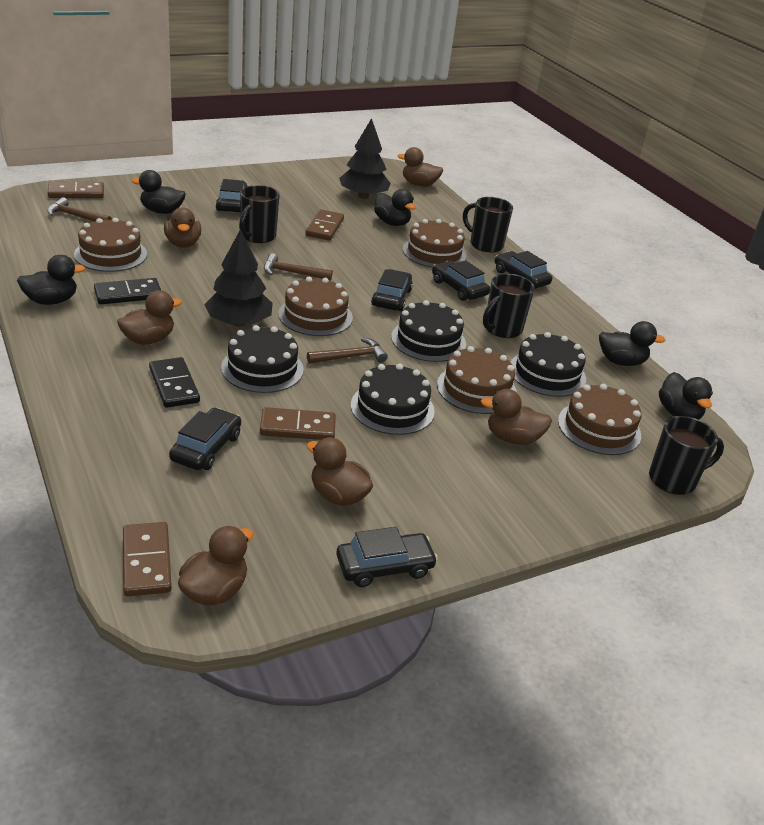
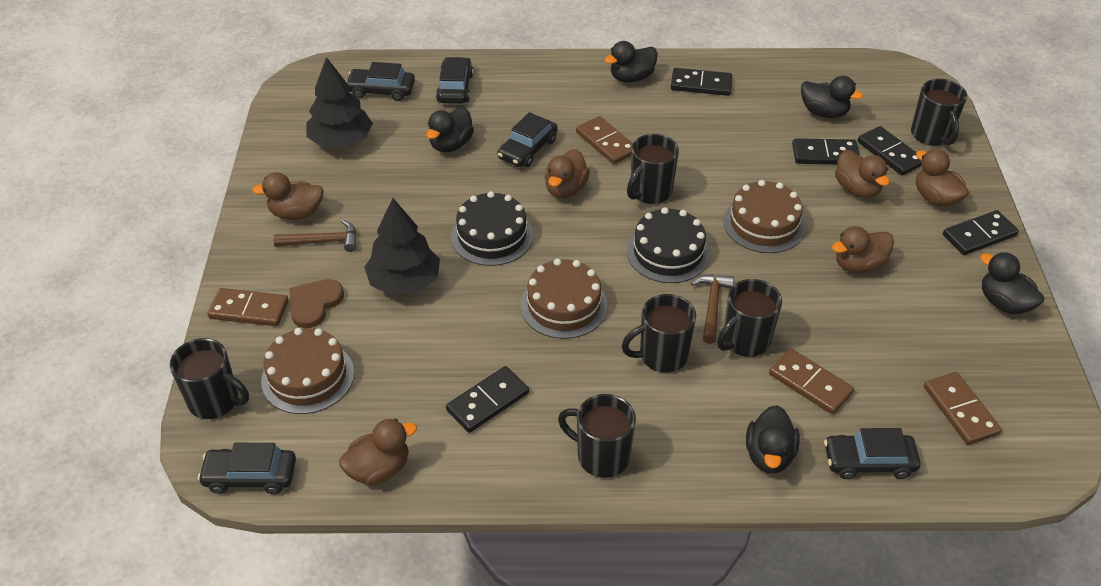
black cake: [221,325,304,393] [351,364,435,435] [391,300,466,362] [511,332,586,397] = 4 -> [451,191,533,266] [627,207,710,283] = 2
black car: [169,408,241,470] [216,179,247,213] [336,527,438,587] [371,269,413,311] [432,260,490,301] [495,251,552,289] = 6 -> [198,443,296,494] [346,62,415,101] [436,57,473,104] [497,112,558,167] [824,428,921,479] = 5
black domino: [94,278,161,304] [149,357,200,408] = 2 -> [446,366,529,433] [671,68,732,96] [792,138,860,164] [857,126,921,175] [943,210,1019,255] = 5
black mug: [239,185,279,243] [463,197,513,253] [483,274,535,338] [649,416,724,495] = 4 -> [170,338,249,419] [558,394,636,478] [622,294,696,373] [627,134,679,204] [717,279,782,357] [911,79,967,146] = 6
brown cake: [74,218,147,272] [278,277,353,336] [403,219,467,268] [437,346,517,414] [558,384,642,455] = 5 -> [261,328,354,414] [521,259,607,339] [724,180,805,253] = 3
brown hammer: [47,197,112,221] [264,253,333,281] [307,337,388,364] = 3 -> [273,220,357,252] [691,274,734,344] = 2
brown heart: none = 0 -> [290,279,344,328] = 1

